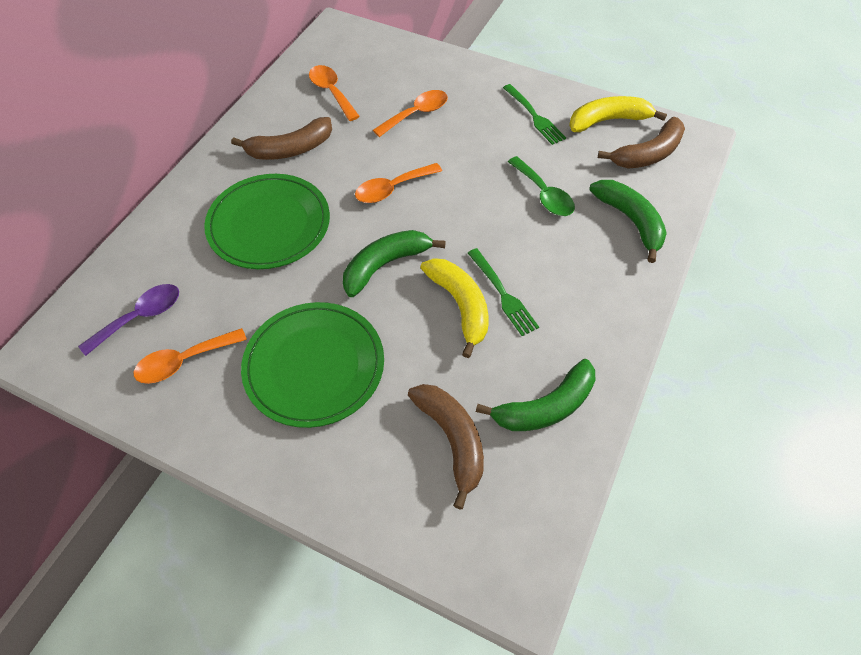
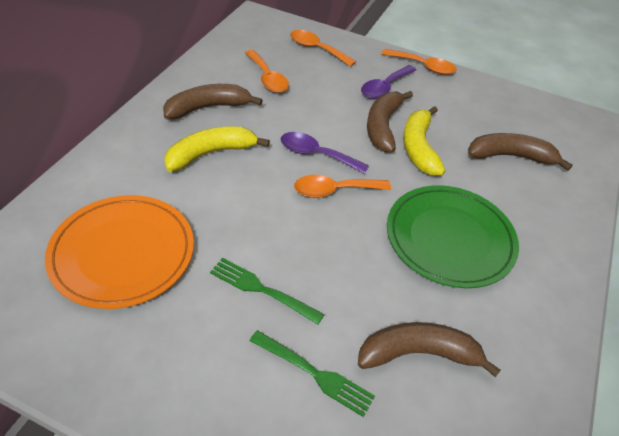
brown banana: [231,117,332,160] [408,384,484,510] [598,117,685,169] = 3 -> [163,84,263,119] [358,322,501,377] [367,91,413,152] [468,133,573,171] = 4
green banana: [343,230,446,297] [476,359,595,431] [589,180,667,263] = 3 -> none = 0
green plate: [204,174,330,269] [241,302,384,428] = 2 -> [387,185,519,288] = 1
green spoon: [508,156,575,216] = 1 -> none = 0
orange plate: none = 0 -> [45,195,194,309] = 1
purple spoon: [78,284,179,356] = 1 -> [281,132,369,174] [361,65,416,99] = 2

